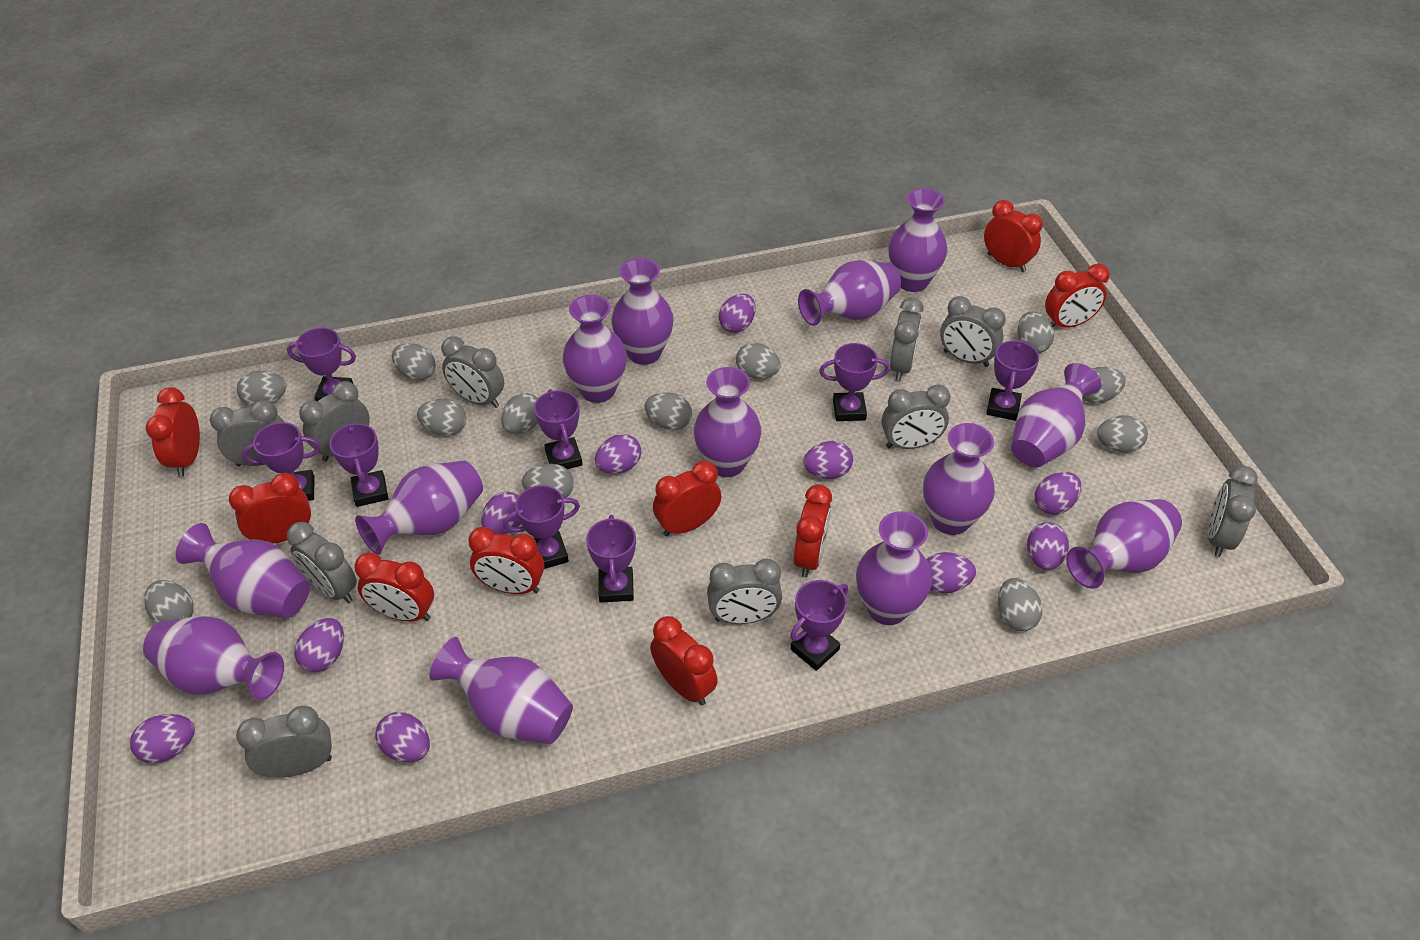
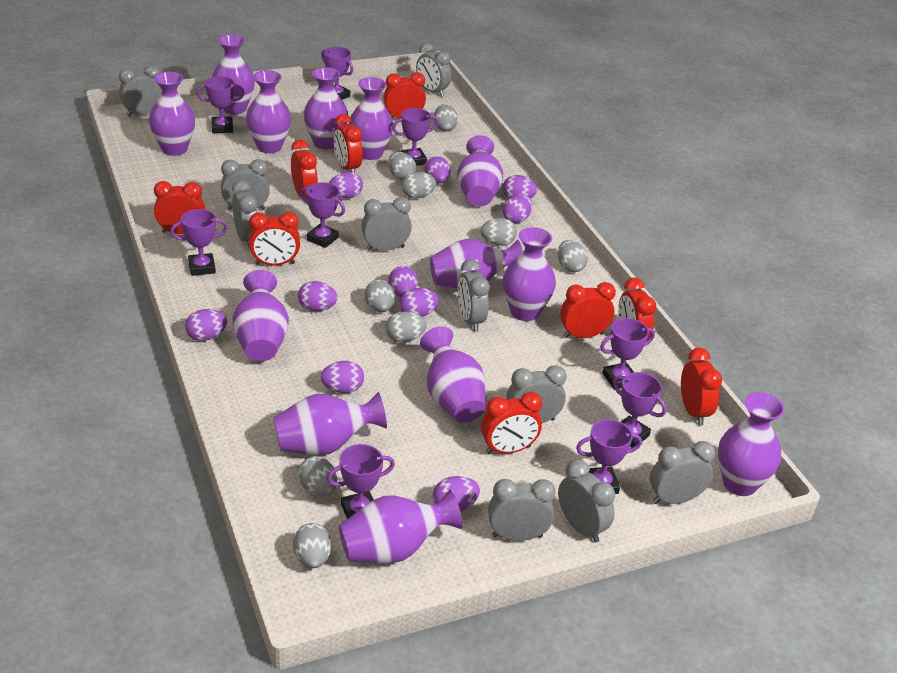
grey egg: [144,580,194,624] [237,371,287,406] [392,343,436,381] [417,399,466,436] [501,393,538,434] [522,463,574,498] [645,392,692,430] [736,343,781,379] [998,578,1042,631] [1017,312,1054,353] [1083,367,1126,403] [1097,415,1148,453] = 12 -> [293,523,331,568] [298,456,337,496] [364,280,395,312] [386,311,427,342] [388,152,416,180] [402,172,436,199] [434,104,458,131] [481,218,517,246] [558,240,588,272] = 9

